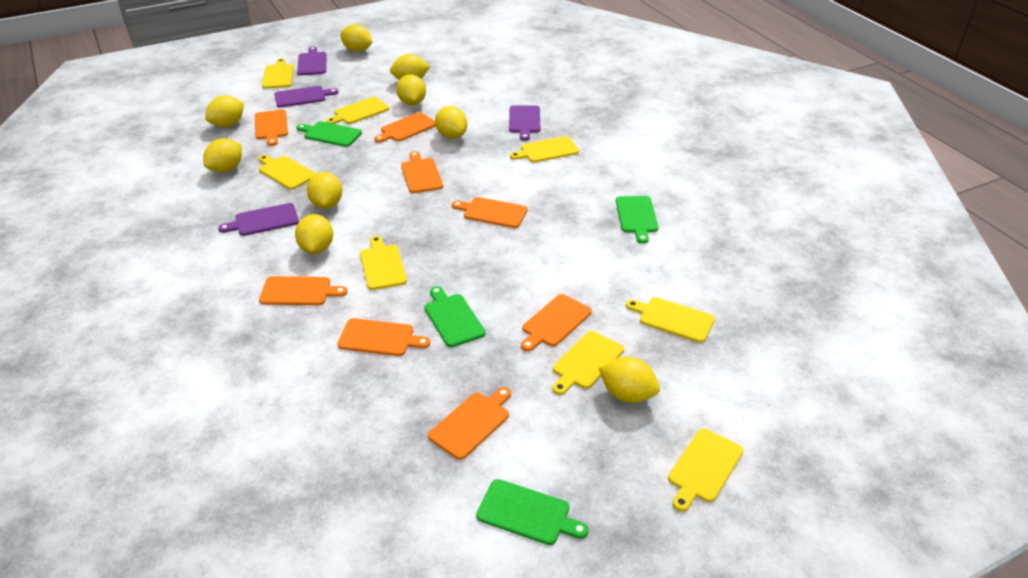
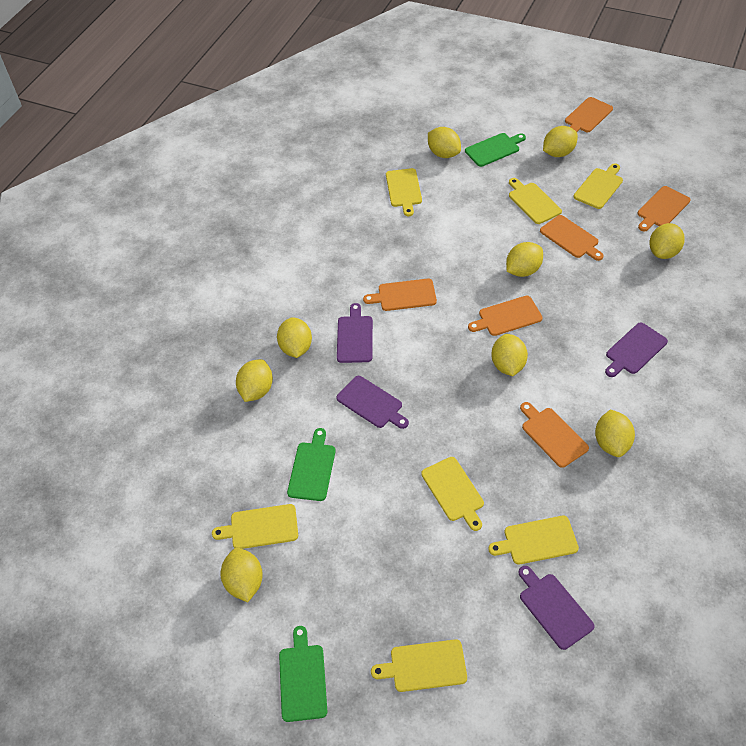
green cutting board: [296,121,362,147] [424,286,486,347] [476,479,588,545] [616,196,658,244] = 4 -> [279,626,327,722] [287,428,336,501] [465,133,526,167] = 3
orange cutting board: [255,110,288,146] [259,276,348,305] [337,318,430,356] [374,112,436,143] [401,151,443,193] [428,387,511,460] [452,197,528,228] [521,294,592,352] = 8 -> [363,279,437,311] [468,296,543,336] [520,402,589,468] [540,215,604,261] [565,97,613,132] [638,186,691,231] = 6
yellow cutting board: [258,155,316,190] [262,58,294,89] [326,97,389,124] [360,236,407,290] [510,136,579,163] [553,331,624,395] [626,297,715,343] [668,428,744,512] = 8 -> [212,504,298,549] [371,639,467,692] [386,168,422,216] [421,457,484,531] [488,516,579,565] [509,178,562,224] [573,163,623,209] = 7

